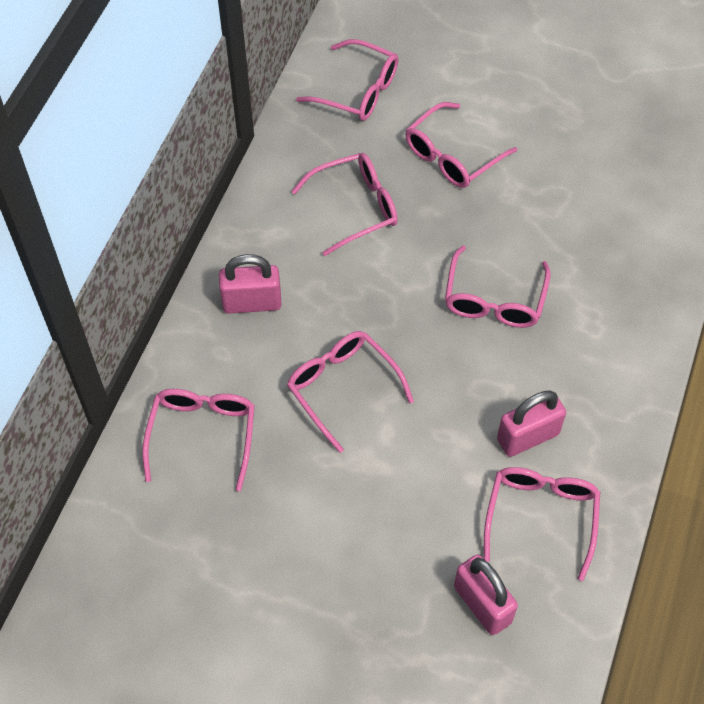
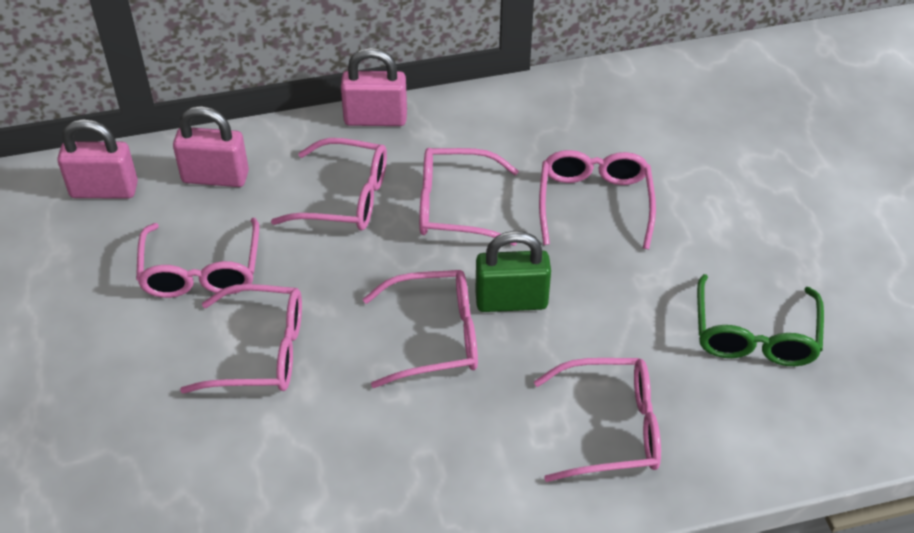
green glasses: none = 0 -> [697,274,824,366] = 1
green padlock: none = 0 -> [475,231,551,312] = 1

